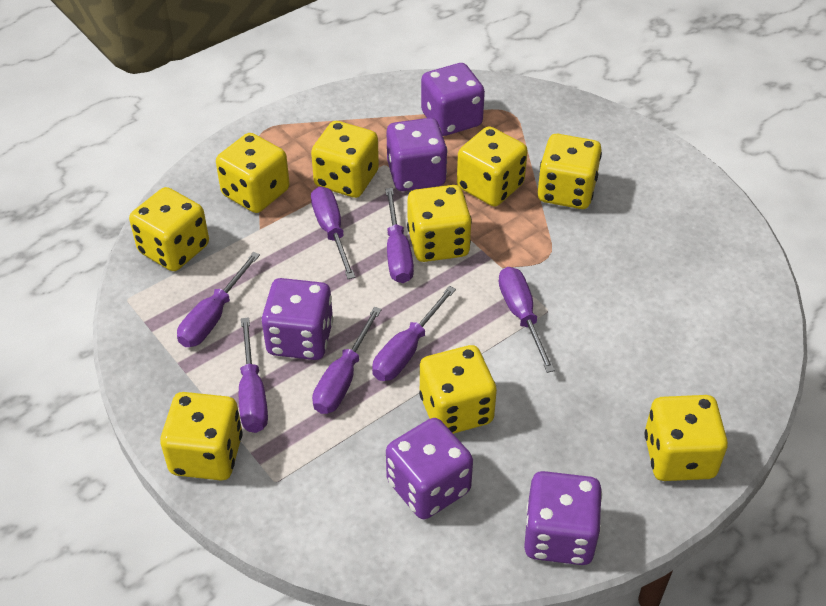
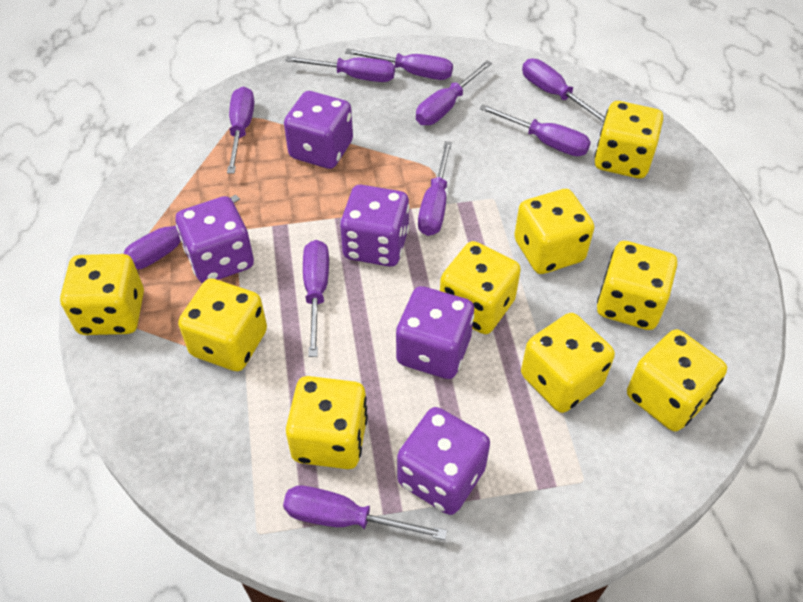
purple screwdriver: [177,252,260,347] [239,317,268,433] [311,186,355,279] [312,307,382,414] [372,286,456,381] [385,188,414,283] [498,267,555,373] = 7 -> [124,194,240,269] [227,86,254,174] [283,486,447,540] [285,56,395,82] [303,240,329,357] [345,49,453,80] [416,61,492,125] [418,141,452,236] [479,105,591,156] [522,59,605,123] = 10

